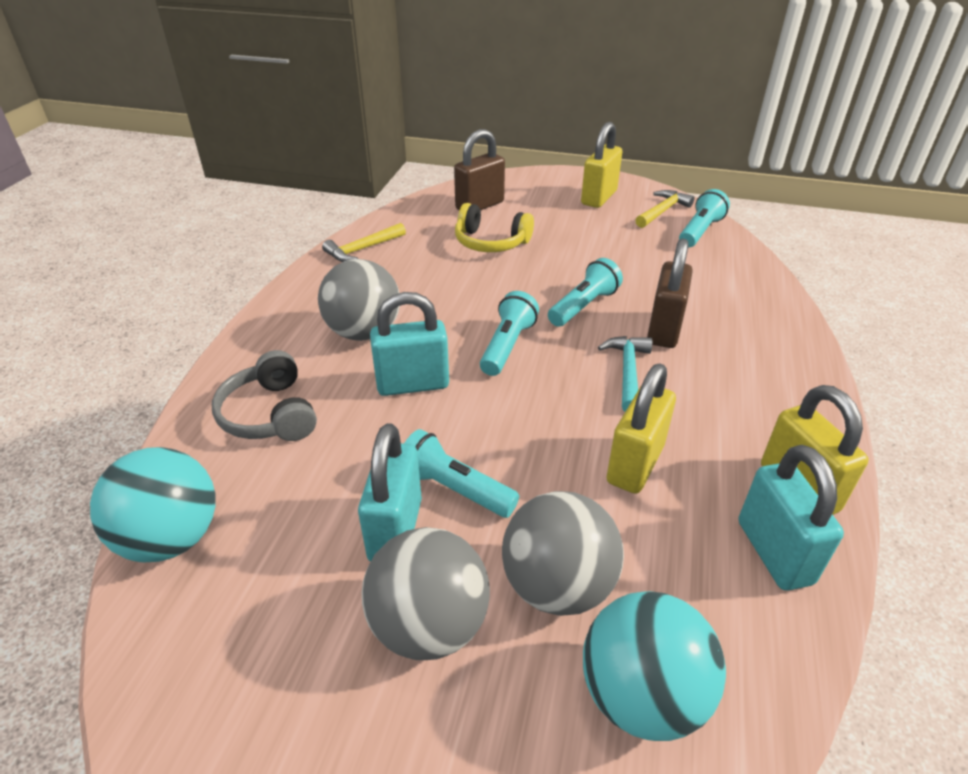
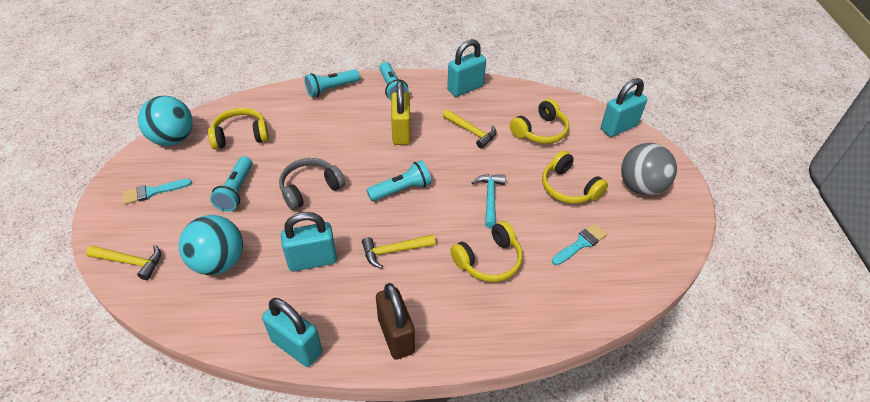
brown padlock: [454,129,505,210] [647,238,693,348] = 2 -> [376,283,415,360] = 1
grey ball: [318,259,400,341] [362,527,490,660] [502,491,624,616] = 3 -> [621,143,677,195] = 1
turquoise brush: none = 0 -> [123,179,192,204] [552,223,607,265] = 2
turquoise padlock: [358,423,422,562] [370,292,449,396] [739,445,844,591] = 3 -> [262,298,322,367] [281,212,337,272] [447,39,486,97] [601,78,647,137] = 4
yellow hammer: [322,223,406,262] [635,190,694,228] = 2 -> [86,245,161,280] [362,234,436,269] [443,109,496,149] = 3
yellow headphones: [455,203,534,252] = 1 -> [208,108,269,150] [450,221,523,282] [510,99,569,144] [542,151,608,204] = 4
yellow padlock: [581,122,622,208] [606,364,676,494] [761,385,869,515] = 3 -> [391,81,411,145] = 1

